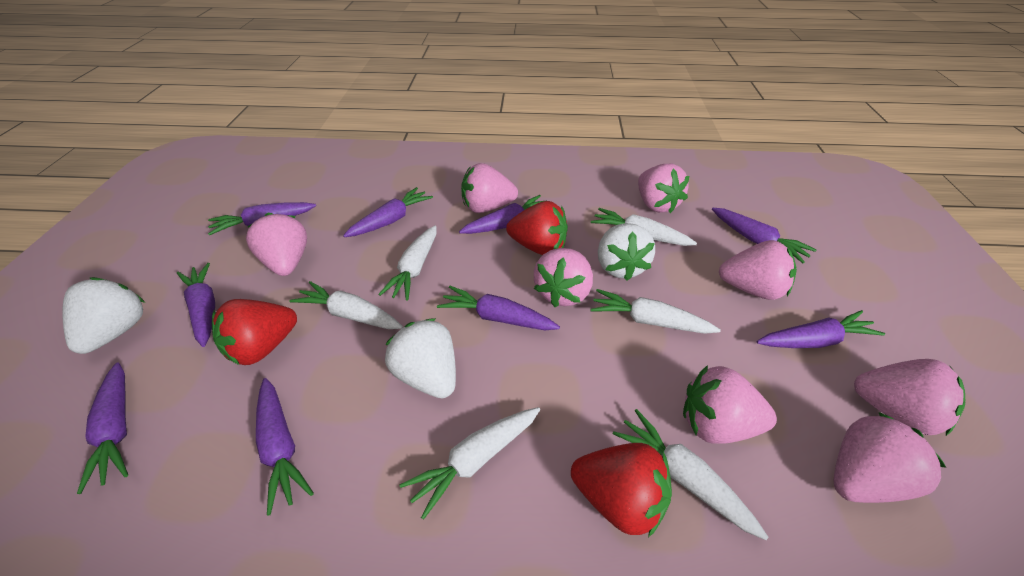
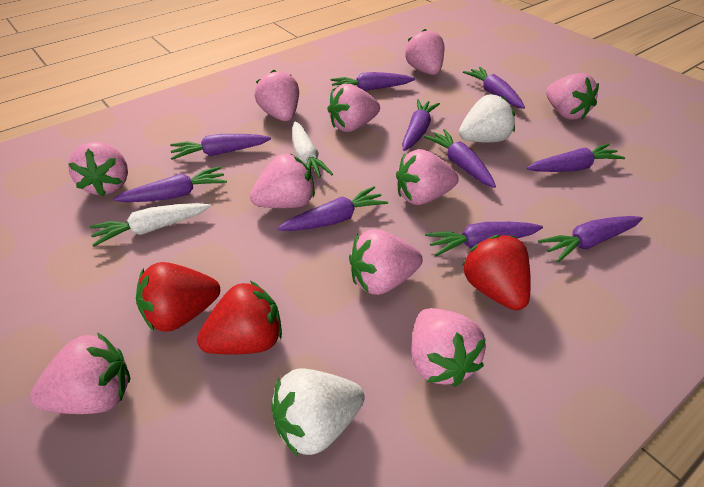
pink strawberry: [246,212,307,276] [461,163,518,213] [534,248,593,307] [638,164,689,213] [683,365,777,444] [719,240,797,300] [833,412,946,503] [854,359,965,436] = 8 -> [30,332,130,414] [68,142,128,197] [250,154,315,208] [254,70,299,121] [327,84,380,132] [349,229,423,295] [396,149,459,205] [405,29,444,75] [411,308,486,387] [546,73,599,120] = 10
purple carrot: [77,362,128,494] [177,263,215,347] [208,202,316,235] [256,378,314,515] [343,187,433,237] [437,286,560,330] [459,195,547,234] [712,208,816,263] [757,310,885,348] = 9 -> [113,166,227,202] [170,134,271,160] [277,186,388,231] [330,72,415,91] [402,99,440,151] [424,129,496,188] [425,222,543,256] [463,67,525,109] [527,143,625,172] [538,216,643,262] = 10
white carrot: [290,281,403,329] [378,225,436,301] [400,407,540,519] [590,289,721,334] [591,208,697,246] [613,409,768,540] = 6 -> [90,203,211,247] [292,121,333,178] = 2
white strawberry: [62,277,145,354] [385,318,456,398] [598,223,655,281] = 3 -> [272,368,365,456] [459,94,515,143] = 2

